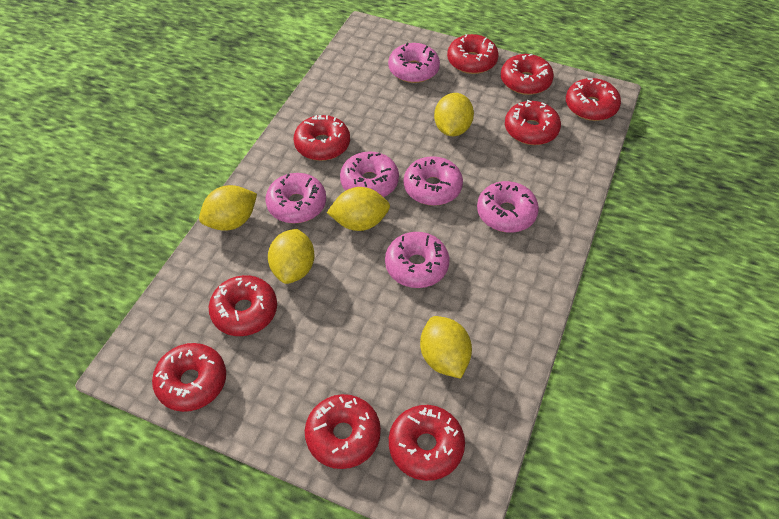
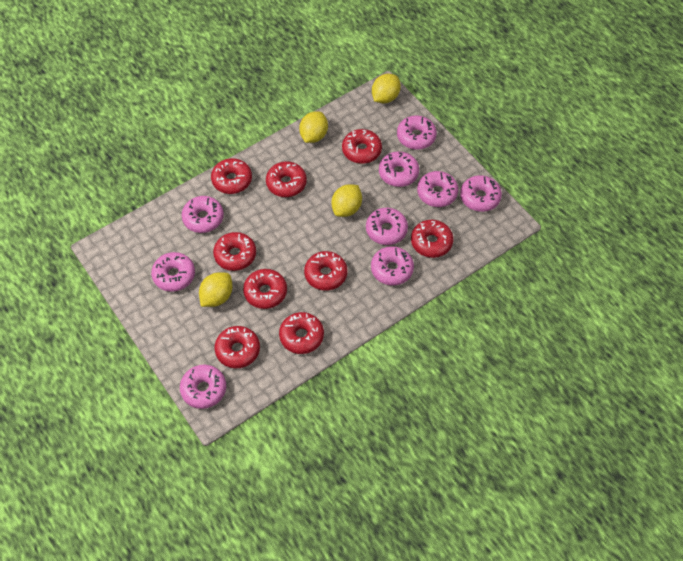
pink donut: [266,173,326,223] [340,152,399,197] [385,232,449,288] [388,43,440,83] [404,156,463,206] [477,181,539,233] = 6 -> [151,252,195,292] [180,365,226,409] [182,196,224,233] [366,208,408,245] [371,246,414,286] [379,151,419,187] [397,116,437,150] [417,171,459,207] [460,175,502,212] = 9
yellow lemon: [199,185,257,231] [268,229,315,284] [327,187,390,231] [420,316,472,379] [434,93,474,136] = 5 -> [199,272,233,307] [299,111,328,143] [331,184,362,217] [372,74,401,103] = 4

